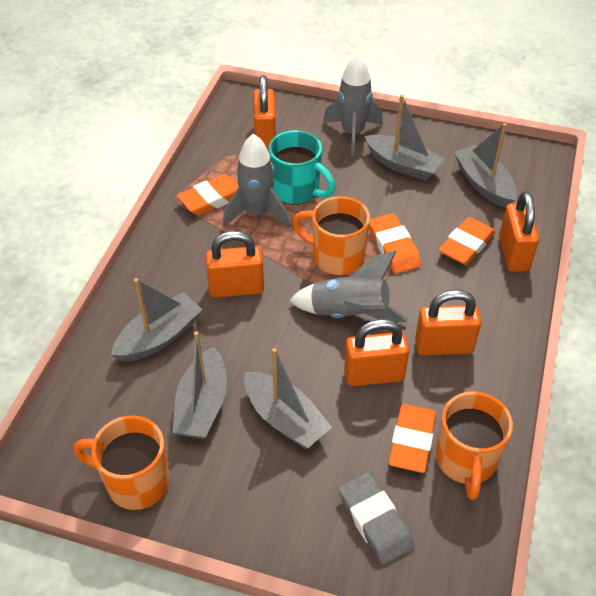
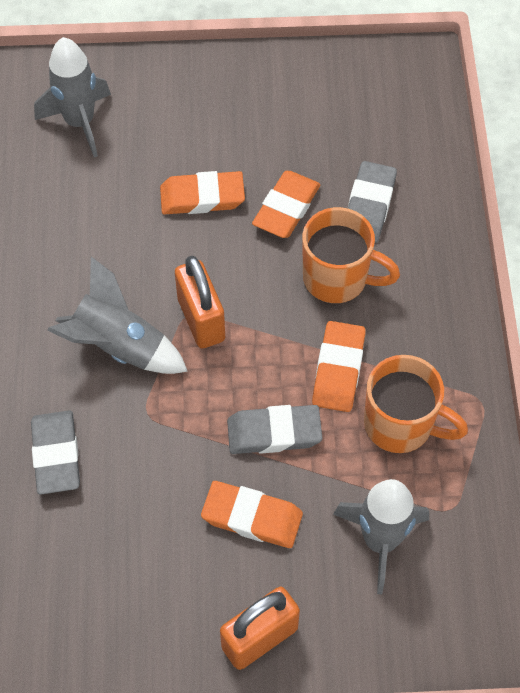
grey boat: [111,278,203,362] [172,331,227,439] [244,348,332,449] [365,95,445,181] [454,123,517,208] = 5 -> none = 0
grey eraser: [338,472,414,565] = 1 -> [31,410,80,495] [227,405,322,454] [348,161,397,243] = 3
orange mug: [73,415,170,510] [292,196,370,275] [436,391,513,500] = 3 -> [302,207,400,303] [364,355,468,453] = 2
orange padlock: [206,231,264,298] [254,75,276,149] [344,319,409,386] [415,290,481,356] [499,191,539,272] = 5 -> [175,256,225,349] [220,587,300,670] = 2
turquoise mug: [269,130,335,205] = 1 -> none = 0

